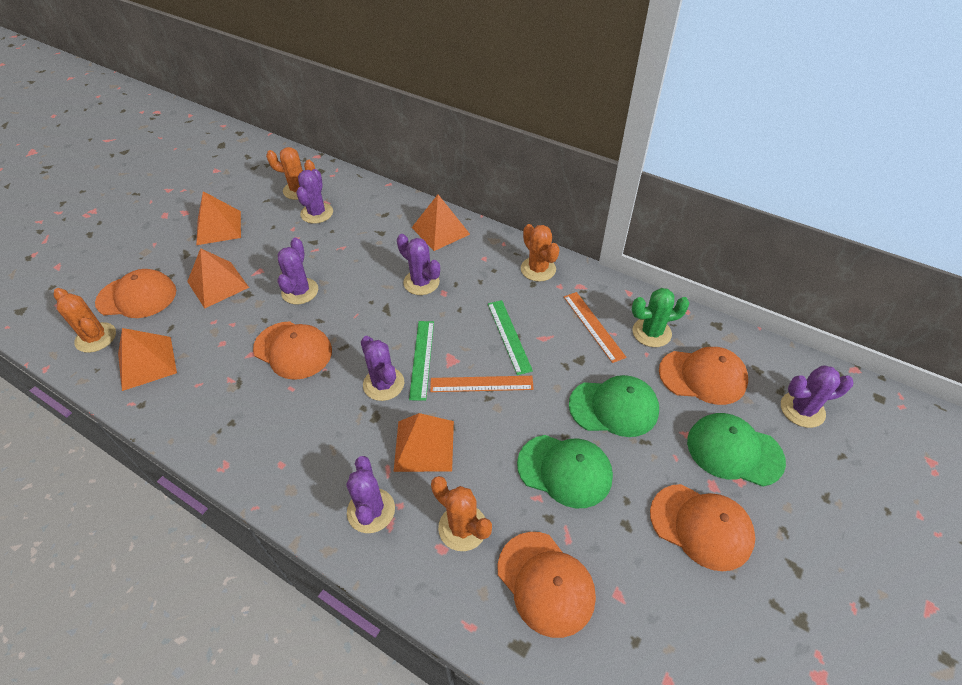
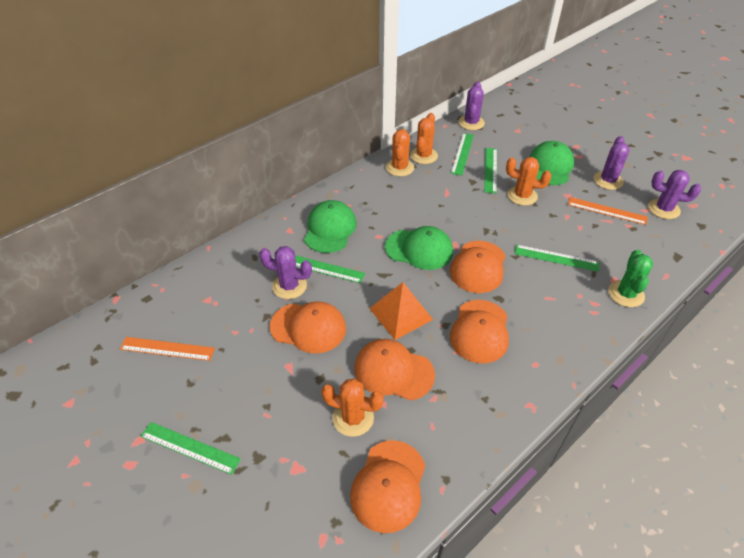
green ruler: [409,321,434,401] [488,300,533,375] = 2 -> [141,422,241,475] [295,255,365,283] [451,133,474,176] [484,148,497,193] [515,245,599,272] = 5
orange pyramid: [118,328,177,391] [187,248,249,308] [196,191,241,245] [393,413,454,472] [412,195,470,251] = 5 -> [369,282,433,340] = 1
purple cactus: [278,238,318,304] [297,169,333,224] [346,456,395,533] [361,336,404,401] [397,234,440,295] [781,365,853,428] = 6 -> [259,246,312,299] [458,81,485,130] [593,136,630,190] [648,170,701,219] = 4

